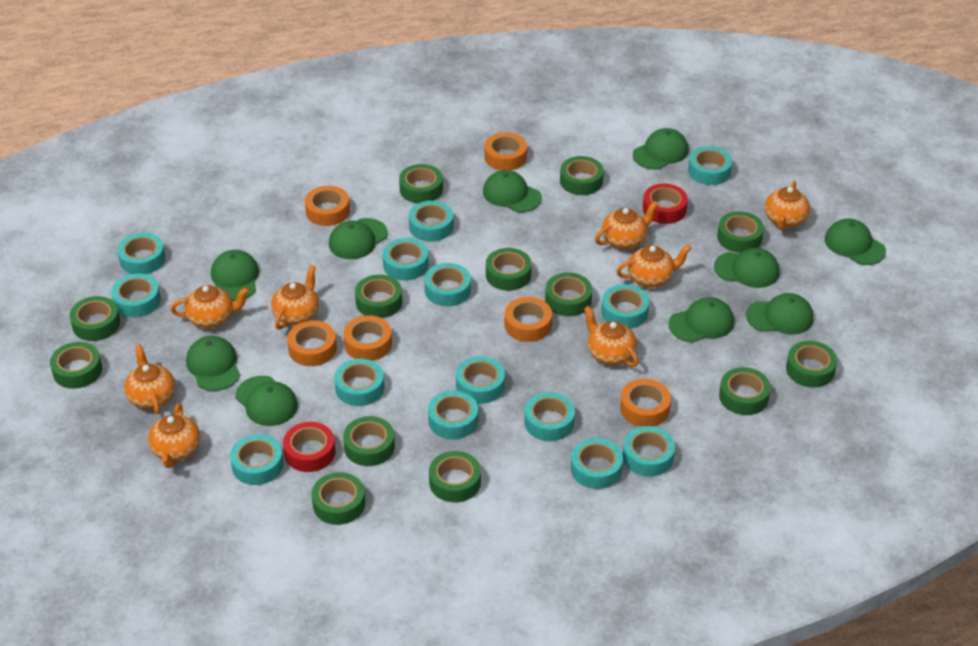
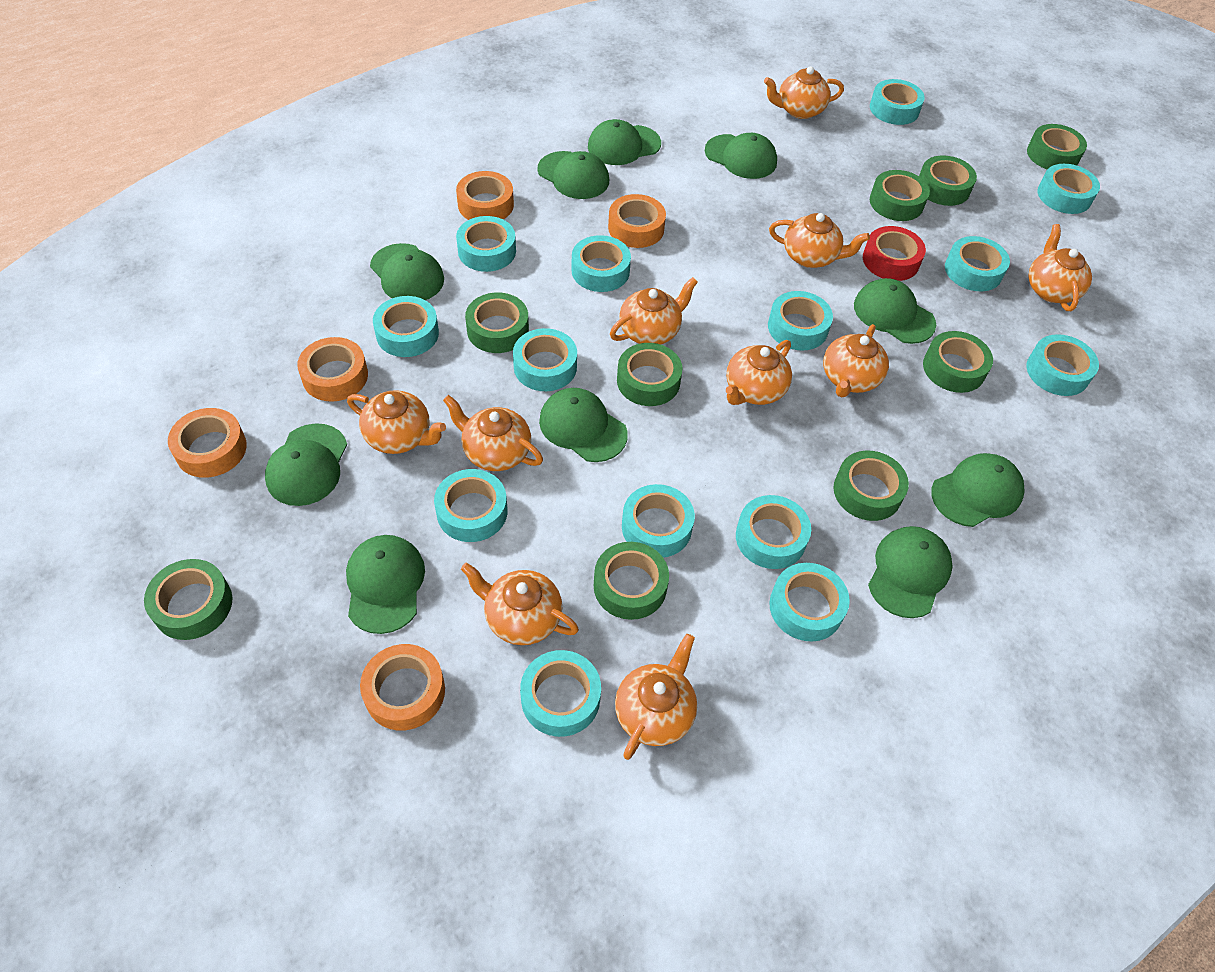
green tape: [50,342,102,389] [70,296,120,341] [312,472,365,525] [343,416,395,466] [355,275,402,318] [399,164,443,203] [429,451,481,502] [486,248,532,291] [545,272,592,316] [560,156,604,195] [717,211,764,253] [719,367,771,415] [786,341,837,388] = 13 -> [144,559,233,640] [465,293,529,353] [594,542,669,620] [617,343,683,406] [834,451,909,521] [870,170,930,221] [919,155,977,206] [923,331,993,393] [1027,124,1087,170] = 9
orange tape: [287,320,337,366] [305,186,350,226] [343,315,392,361] [485,132,527,170] [505,297,552,342] [620,379,671,427] = 6 -> [168,408,247,478] [297,337,368,402] [360,644,445,731] [456,171,514,220] [608,194,666,248] = 5
orange teapot: [124,344,175,415] [148,404,200,468] [170,285,249,328] [271,265,319,330] [584,306,638,367] [595,201,659,249] [616,245,691,287] [765,181,810,230] = 8 -> [347,390,446,454] [443,395,543,471] [461,563,579,645] [610,277,698,344] [615,634,697,760] [726,340,792,405] [764,66,844,119] [769,213,870,268] [823,324,889,397] [1028,224,1092,311] = 10
red tape: [283,422,335,472] [643,184,688,224] = 2 -> [863,226,926,281] = 1

